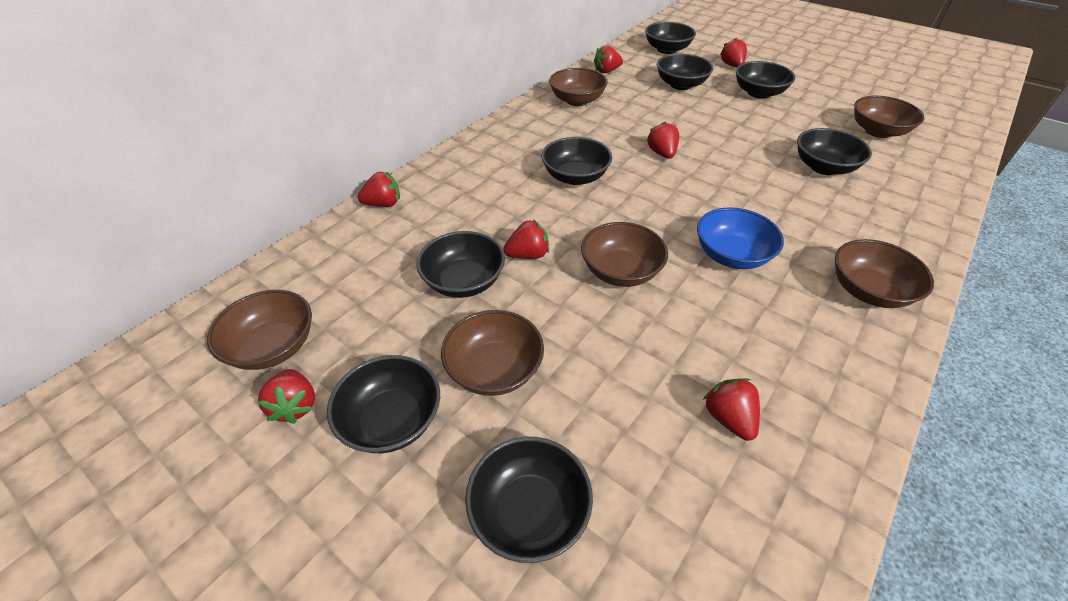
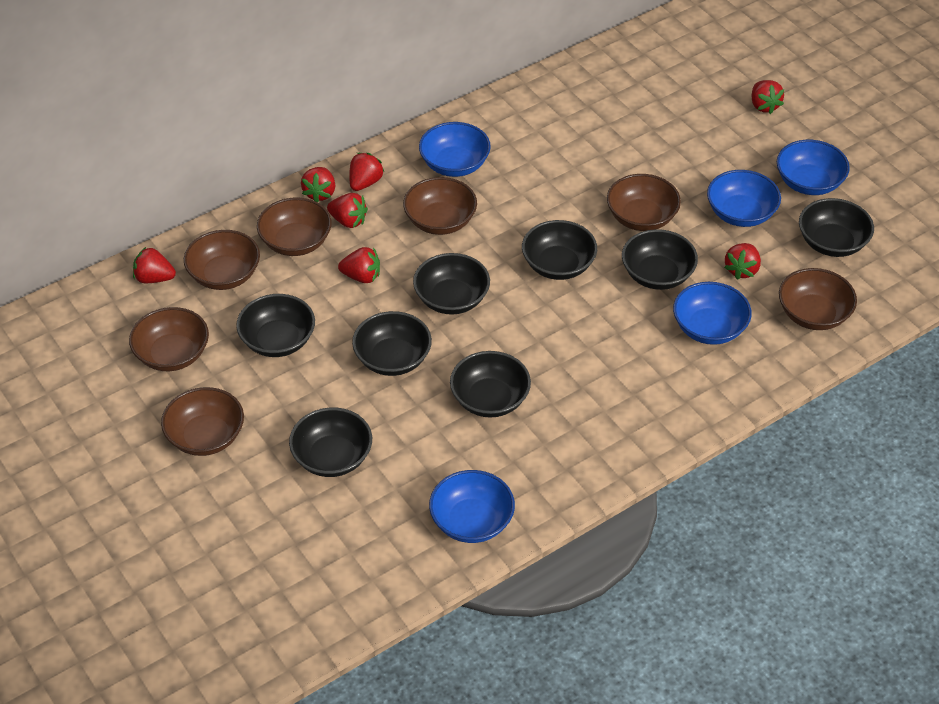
blue bowl: [697,207,784,269] = 1 -> [419,122,491,177] [429,470,515,543] [673,282,752,345] [707,170,781,227] [777,140,850,195] = 5
brown bowl: [207,290,312,370] [441,310,544,396] [549,68,608,106] [581,222,668,287] [835,239,934,308] [854,96,925,138] = 6 -> [129,307,209,371] [161,387,244,456] [184,230,260,290] [257,198,332,256] [403,177,477,235] [607,174,681,231] [779,268,857,330] = 7

